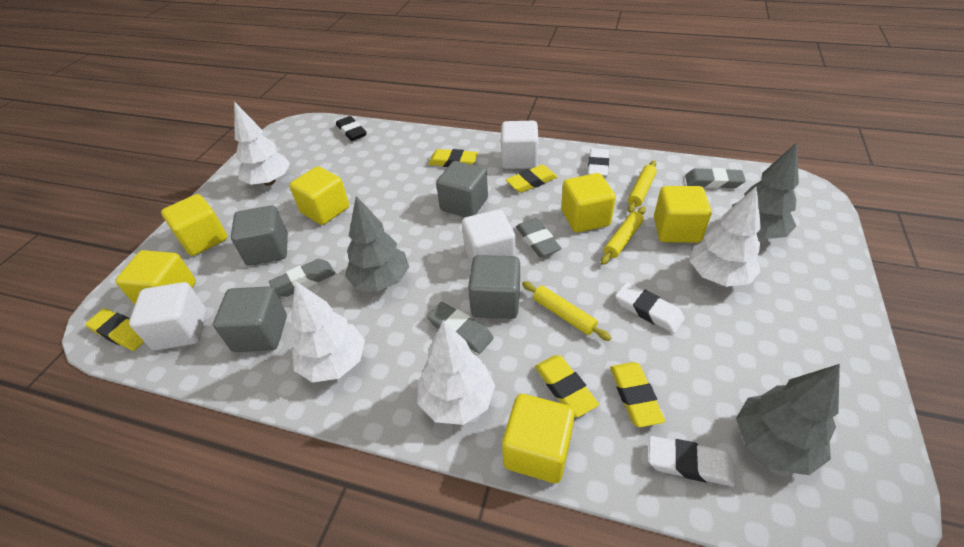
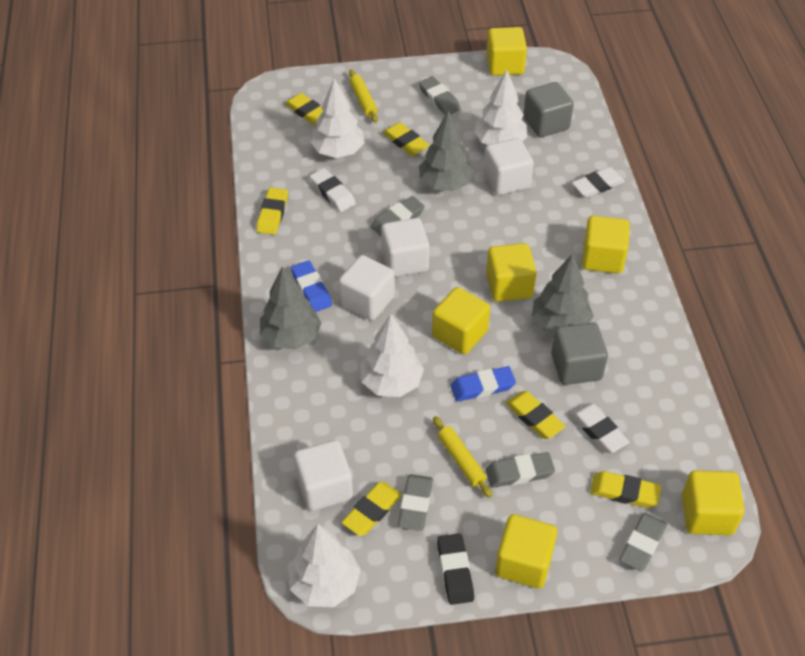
blue eraser: none = 0 -> [291,261,332,312] [450,366,516,402] = 2
grey cube: [213,286,287,352] [231,205,288,266] [436,161,488,217] [468,255,520,319] = 4 -> [523,82,574,137] [551,323,608,385] = 2
grey eraser: [269,259,336,297] [427,302,494,354] [516,218,562,257] [685,168,746,188] = 4 -> [370,196,424,236] [398,474,433,531] [419,76,461,115] [485,452,555,488] [619,513,667,572] = 5
white cube: [129,282,206,351] [462,209,515,264] [501,121,538,169] = 3 -> [294,440,353,511] [339,255,395,321] [381,218,430,277] [484,138,534,195] = 4
yellow eraser: [85,308,144,351] [428,149,478,167] [506,165,557,193] [535,355,599,417] [610,362,665,427] = 5 -> [257,187,288,235] [285,93,323,125] [342,482,402,536] [383,122,430,156] [506,391,565,439] [590,471,661,508] = 6
yellow rolling pin: [522,281,611,341] [601,206,646,265] [628,161,657,213] = 3 -> [349,70,378,123] [433,416,492,498] = 2

